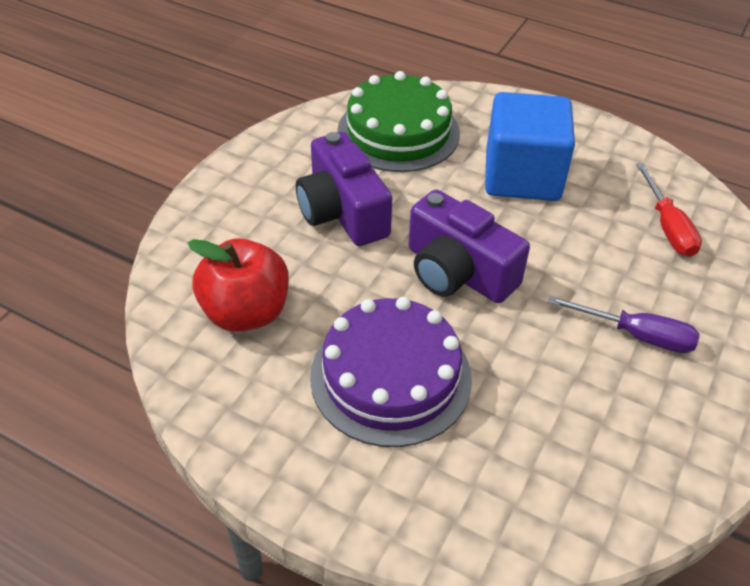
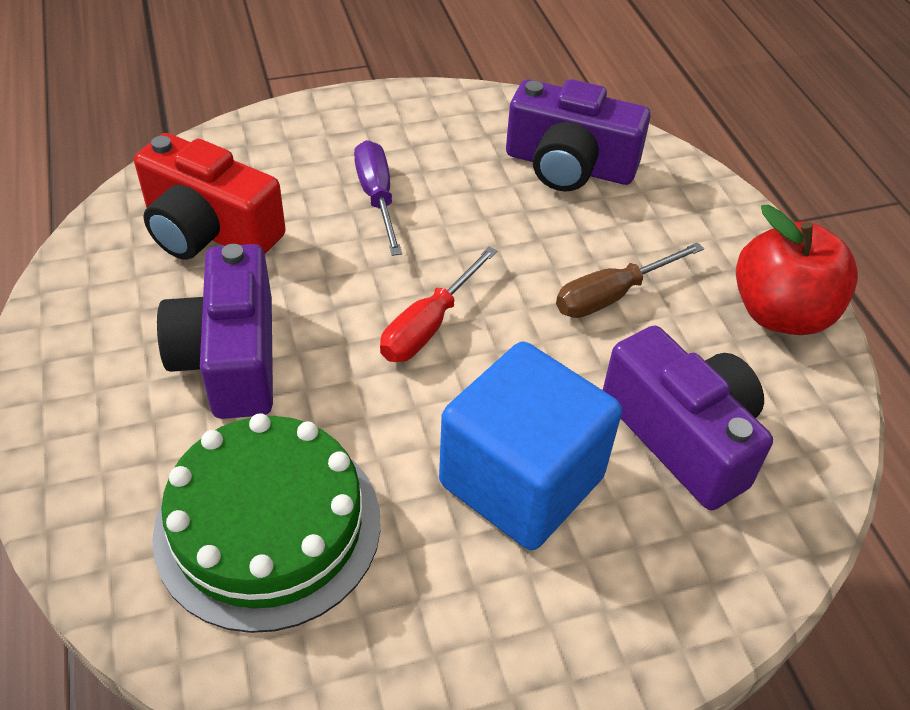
brown screwdriver: none = 0 -> [556,242,704,318] = 1
purple cake: [310,297,472,447] = 1 -> none = 0
purple camera: [296,132,392,246] [409,189,530,303] = 2 -> [157,244,273,419] [506,79,651,192] [603,326,773,510] = 3
red camera: none = 0 -> [134,133,286,260] = 1

